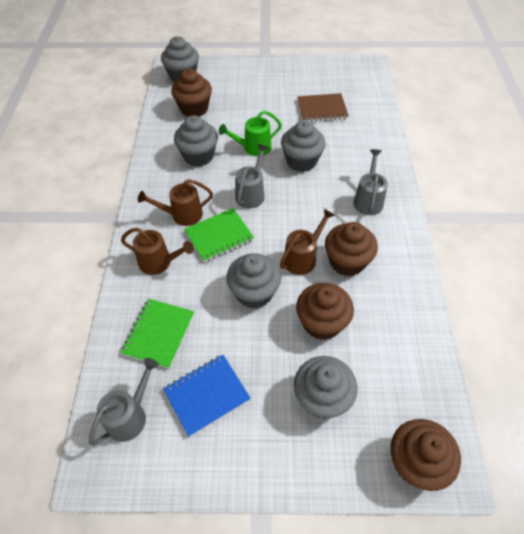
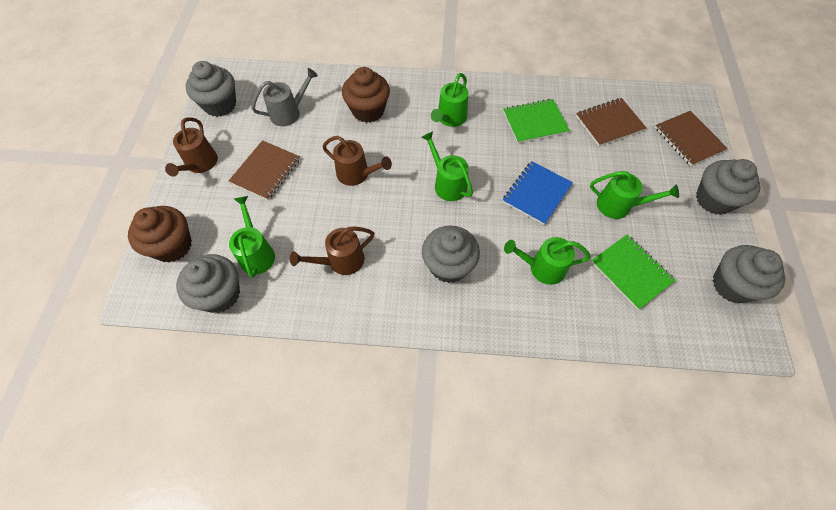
brown cupcake: [171,69,212,117] [296,283,354,340] [325,222,378,276] [391,419,461,491] = 4 -> [128,206,192,263] [342,67,390,123] = 2
brown notebook: [297,93,349,122] = 1 -> [229,140,300,200] [576,98,646,146] [655,111,728,166] = 3
green watering can: [219,110,282,156] = 1 -> [229,196,275,278] [422,131,473,201] [431,73,468,127] [504,237,591,285] [590,171,679,219] = 5
grey watering can: [89,358,159,446] [235,144,268,208] [353,149,388,215] = 3 -> [251,68,318,126] = 1

